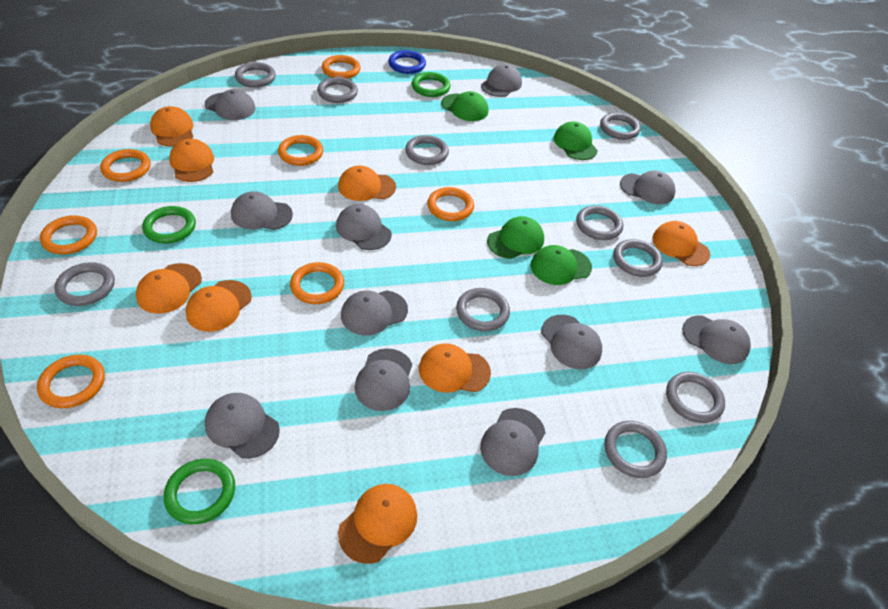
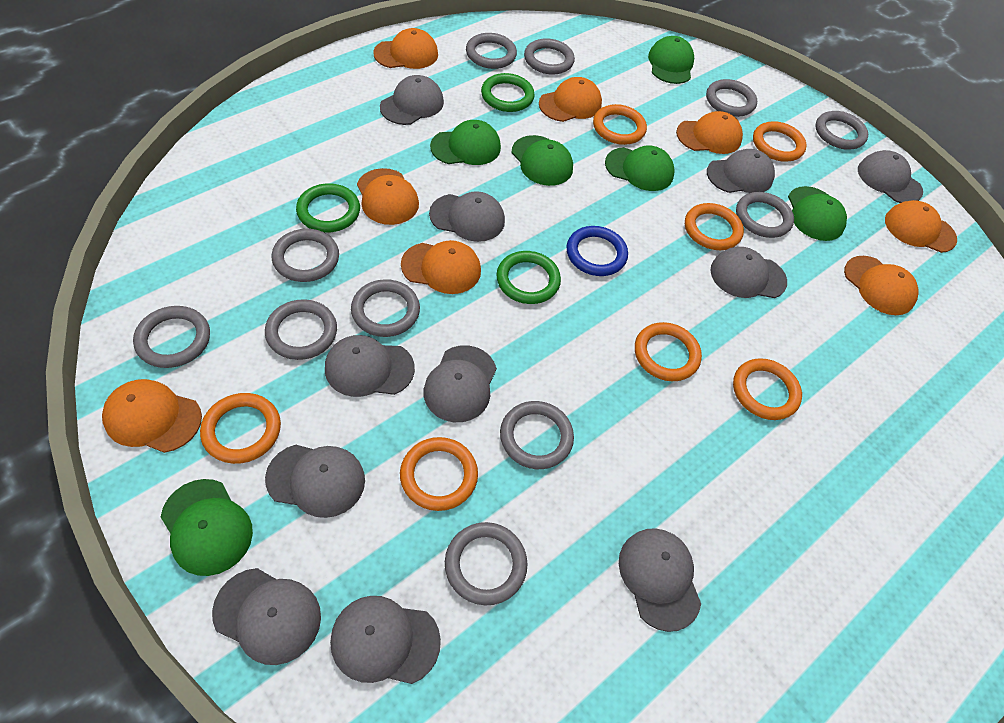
green cap: [441,91,489,121] [487,216,544,259] [531,245,592,285] [554,121,598,160] = 4 -> [161,479,253,576] [430,120,501,165] [512,135,573,186] [605,145,675,191] [648,36,694,84] [788,186,847,241] = 6
grey ring: [54,262,115,306] [235,62,276,88] [317,77,358,103] [405,135,449,165] [456,288,510,331] [576,205,623,240] [600,113,641,140] [605,421,667,478] [613,239,663,277] [666,372,725,423] = 10 -> [133,306,210,368] [265,299,337,360] [272,229,339,282] [351,279,420,337] [445,522,527,605] [466,33,517,69] [500,401,574,469] [524,38,575,75] [706,79,757,117] [736,192,794,238] [815,111,868,150] = 11

